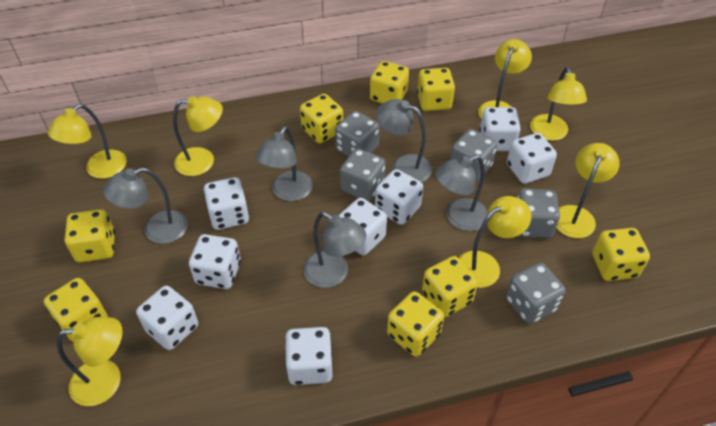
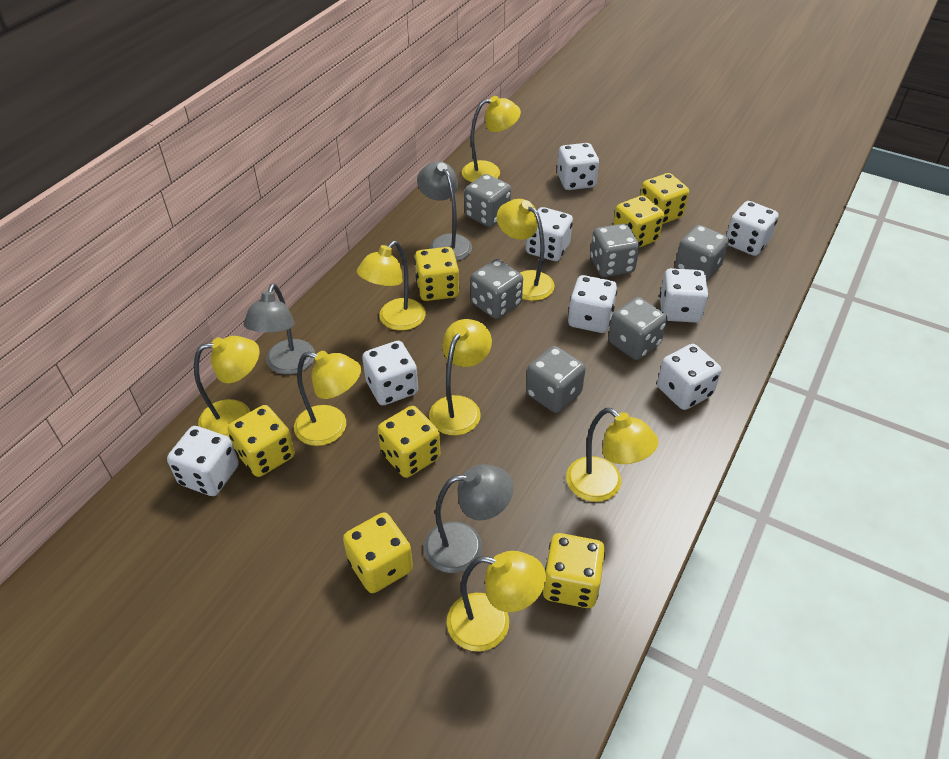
grey dice: [335,111,380,157] [340,148,386,201] [450,129,497,181] [506,263,566,324] [517,188,560,238] = 5 -> [465,174,511,227] [471,259,523,319] [526,346,586,413] [590,224,640,277] [608,297,667,360] [675,225,729,281] = 6
grey lamp: [103,167,188,244] [255,126,313,201] [303,212,366,288] [376,99,432,182] [435,155,488,231] = 5 -> [244,284,315,375] [417,161,472,261] [424,464,513,573] = 3
yellow dice: [44,278,108,341] [65,209,115,263] [300,94,343,144] [370,61,409,103] [387,291,444,357] [417,68,455,111] [422,256,478,317] [592,228,650,281] = 8 -> [228,405,295,477] [343,512,413,593] [378,406,440,478] [415,247,459,301] [543,533,605,608] [613,196,664,247] [640,173,689,224] = 7
yellow lamp: [48,104,127,179] [57,317,123,406] [173,96,223,176] [459,196,532,288] [478,39,532,119] [530,67,587,141] [556,143,620,238] = 7 -> [194,336,259,438] [294,351,361,446] [357,241,426,331] [429,319,492,436] [447,551,546,652] [462,96,521,182] [496,199,555,301] [566,408,658,502] = 8

